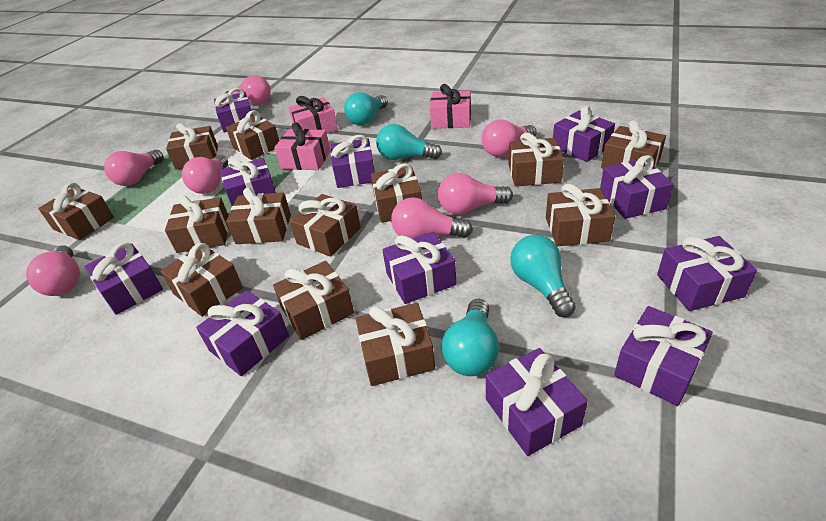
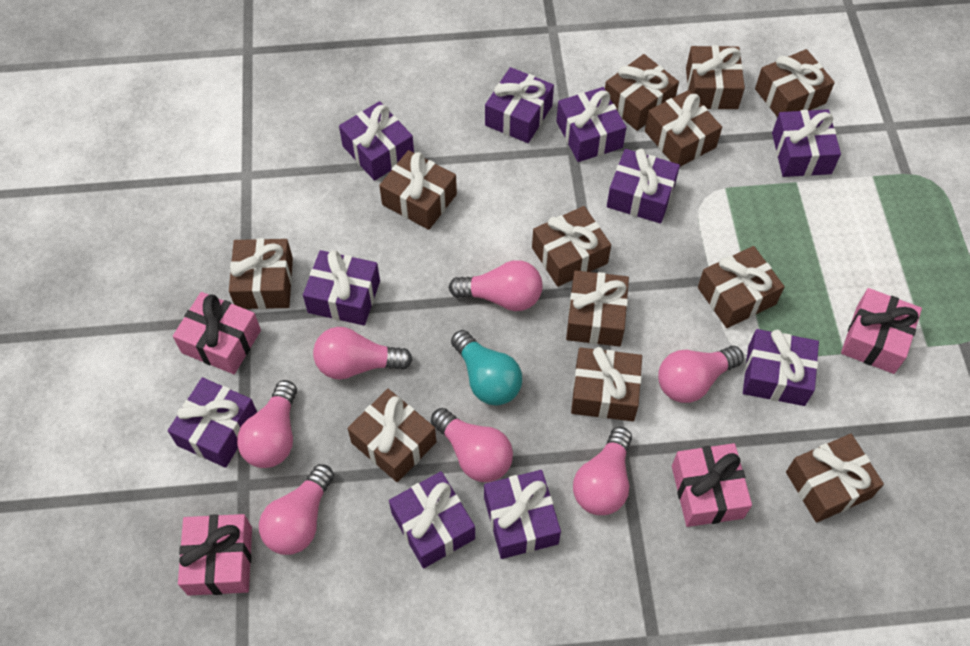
brown gift: [38,183,114,240] [160,243,243,317] [165,195,229,253] [166,123,218,170] [226,110,280,160] [226,188,291,244] [273,261,354,340] [290,194,361,257] [356,303,435,386] [371,163,422,223] [509,132,564,187] [546,184,615,246] [601,120,666,169] = 13 -> [229,238,293,309] [348,389,436,482] [379,150,457,230] [532,206,611,287] [566,270,629,346] [571,347,642,421] [605,54,679,131] [645,90,722,167] [686,45,745,110] [698,246,785,328] [755,49,835,117] [786,434,884,523] = 12
pink gift: [274,122,330,170] [289,96,338,133] [430,84,471,129] = 3 -> [173,292,261,374] [178,514,252,596] [672,443,752,527] [841,288,922,374] = 4
purple gift: [84,243,163,315] [196,290,289,376] [214,88,253,133] [220,158,276,206] [331,135,375,188] [382,232,457,304] [486,348,588,456] [553,106,615,162] [600,155,674,219] [614,306,713,406] [657,236,757,311] = 11 -> [168,377,257,468] [303,250,380,325] [339,101,414,181] [389,471,475,568] [484,470,561,559] [485,67,554,143] [556,87,626,162] [607,149,680,223] [743,329,819,406] [772,109,841,177] = 10
turquoise light bulb: [344,92,388,125] [376,124,442,160] [441,299,499,376] [510,235,576,317] = 4 -> [451,330,522,406] = 1

